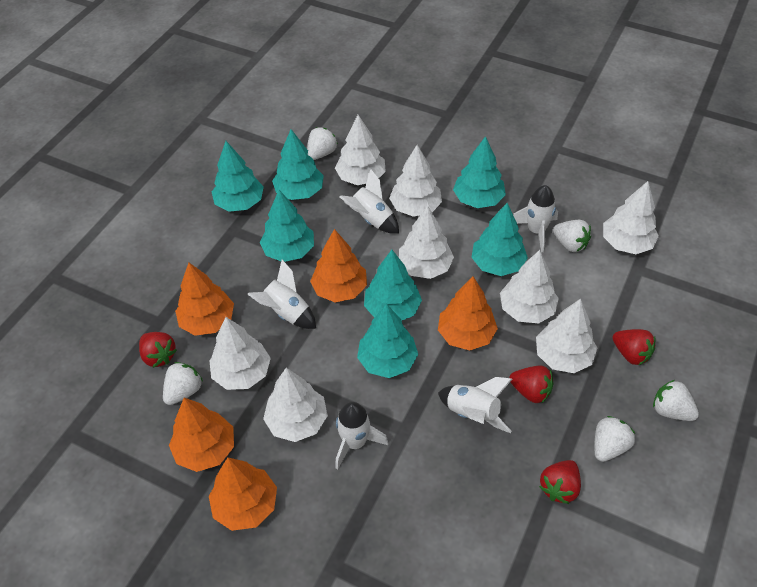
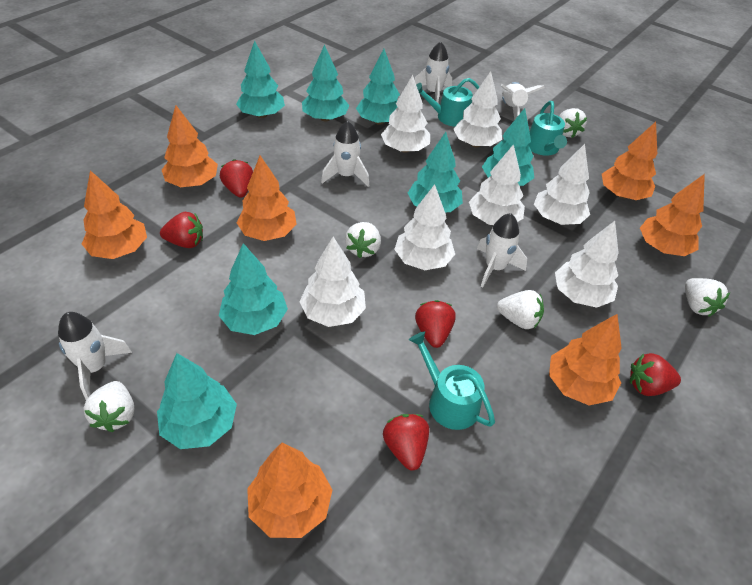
orange tree: [169,398,234,472] [175,263,234,336] [209,458,277,531] [310,229,367,302] [438,277,498,351] = 5 -> [82,170,147,259] [162,105,218,187] [237,156,297,241] [247,442,332,538] [549,314,622,406] [602,122,657,200] [640,174,705,256] = 7
red strawberry: [139,332,177,368] [509,366,553,404] [539,460,581,504] [613,329,656,365] = 4 -> [160,212,203,248] [220,159,253,198] [383,414,429,470] [415,300,456,348] [630,353,681,396] = 5
turquoise watering can: none = 0 -> [409,331,495,430] [416,78,480,127] [528,101,567,156] = 3
white tree: [209,317,271,390] [263,368,328,442] [335,115,386,185] [389,145,442,217] [399,206,454,279] [500,250,559,324] [536,299,597,373] [603,181,659,254] = 8 -> [299,237,366,327] [381,75,430,153] [394,184,455,270] [453,71,502,148] [469,144,525,225] [534,144,590,225] [555,221,619,308] = 7

